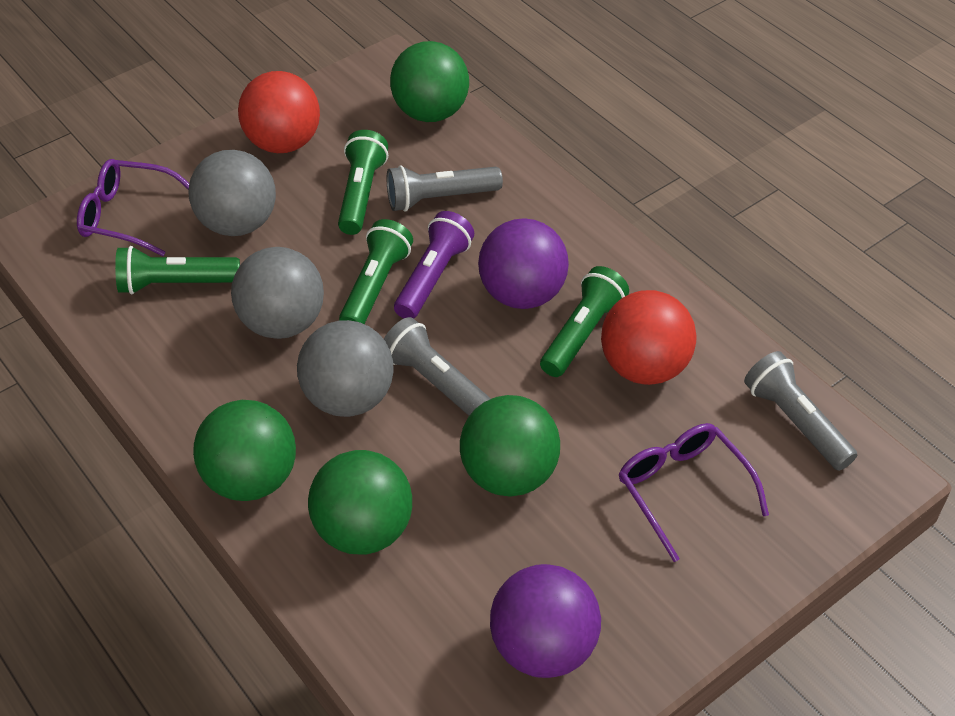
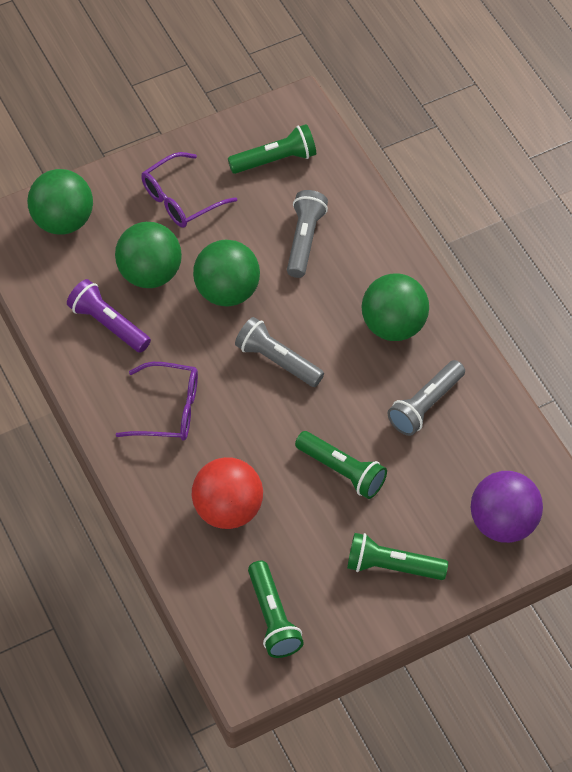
grey ball: [188,150,276,236] [231,247,324,339] [297,320,394,417] = 3 -> none = 0
purple ball: [478,218,569,309] [490,564,601,678] = 2 -> [471,471,543,543] = 1
red ball: [238,71,320,153] [601,290,697,385] = 2 -> [192,457,263,529] = 1

